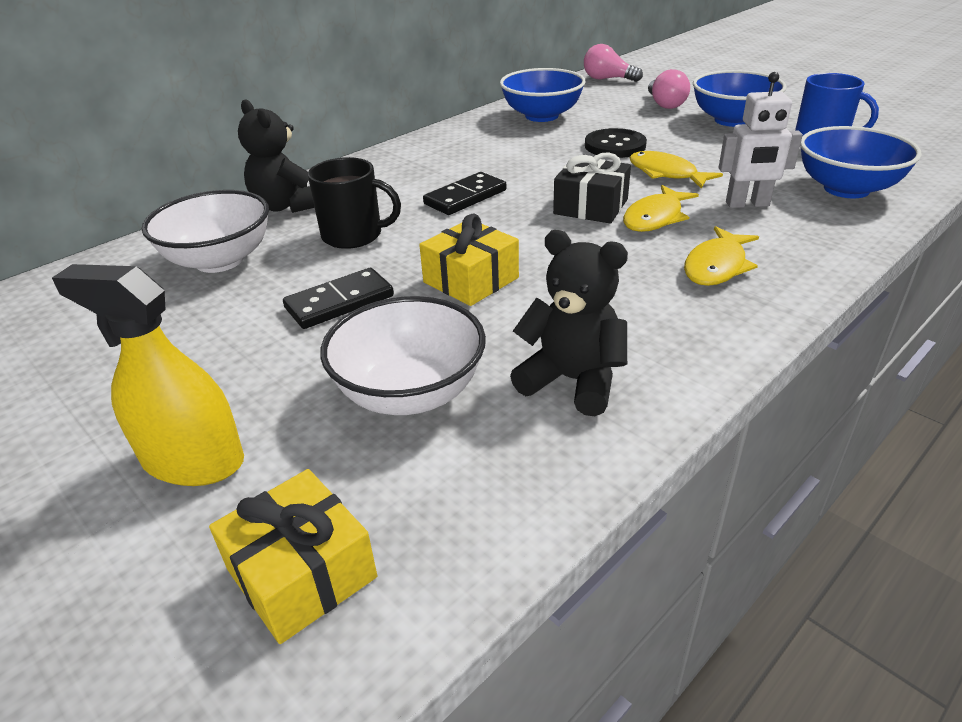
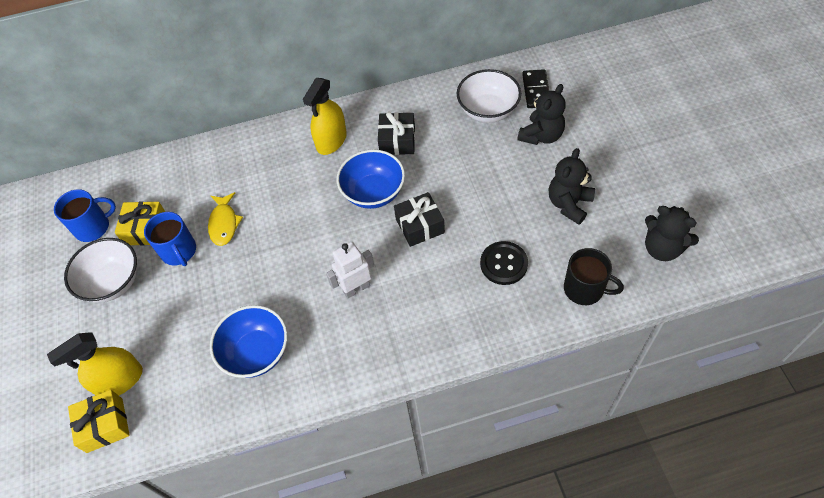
black domino: [283,268,394,329] [423,172,507,215] = 2 -> [522,69,549,108] = 1
black gift: [553,152,631,224] = 1 -> [378,112,415,155] [394,192,445,247] = 2
black teddy bear: [238,99,315,213] [510,230,628,416] = 2 -> [517,84,566,145] [549,148,595,225] [645,206,699,261] = 3
blue bowl: [500,68,586,122] [693,70,787,127] [800,126,922,198] = 3 -> [210,305,287,378] [337,149,405,209] = 2
blue mug: [795,73,879,135] = 1 -> [54,189,116,242] [144,212,196,266] = 2
pink light bulb: [584,44,643,82] [648,69,690,109] = 2 -> none = 0
yellow fish: [623,185,699,232] [629,151,723,189] [684,226,759,286] = 3 -> [208,192,243,246] = 1
yellow spray bottle: [52,264,244,486] = 1 -> [47,332,143,395] [303,78,347,155] = 2

